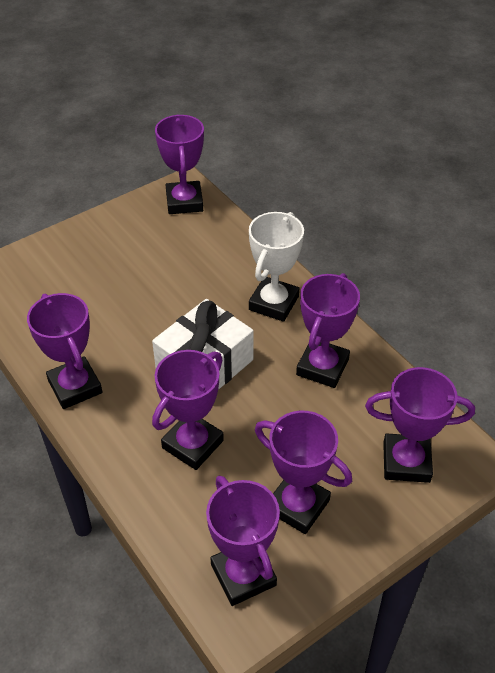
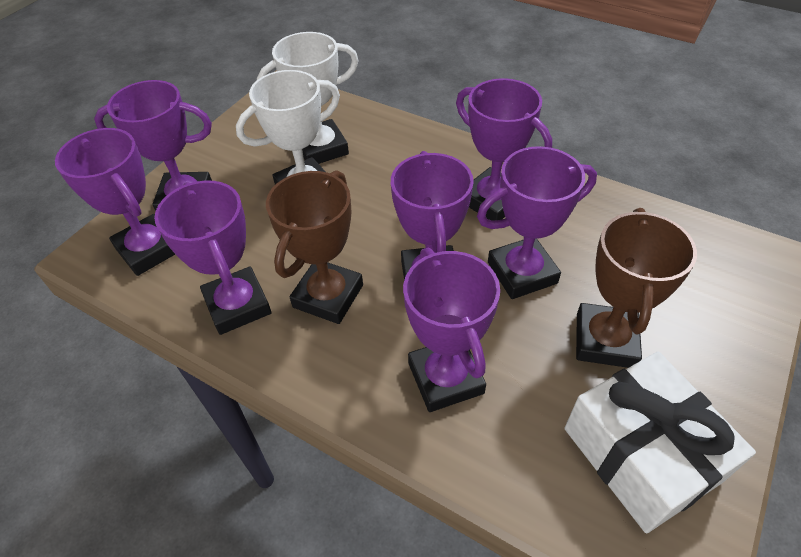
brown trophy: none = 0 -> [266,170,363,324] [576,208,697,368] = 2
white trophy: [249,212,304,322] = 1 -> [236,70,340,185] [257,32,359,164] = 2

